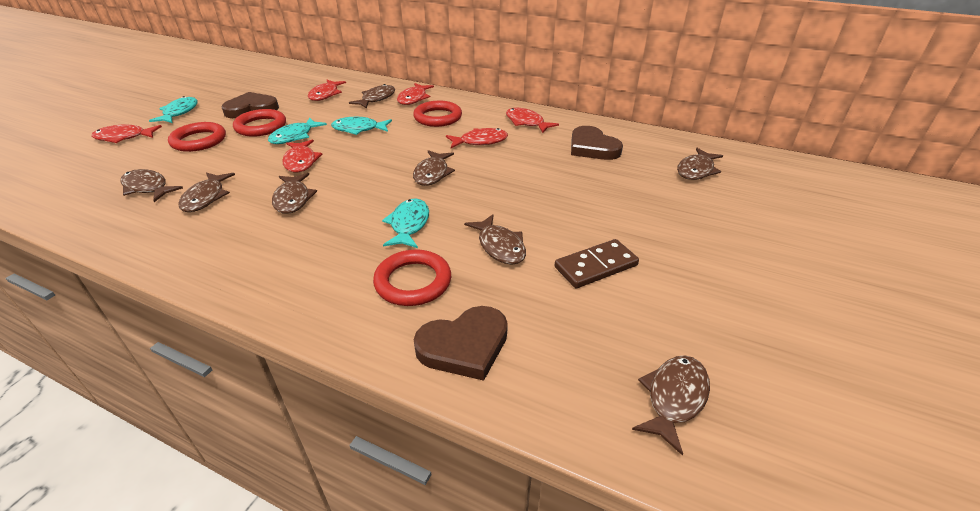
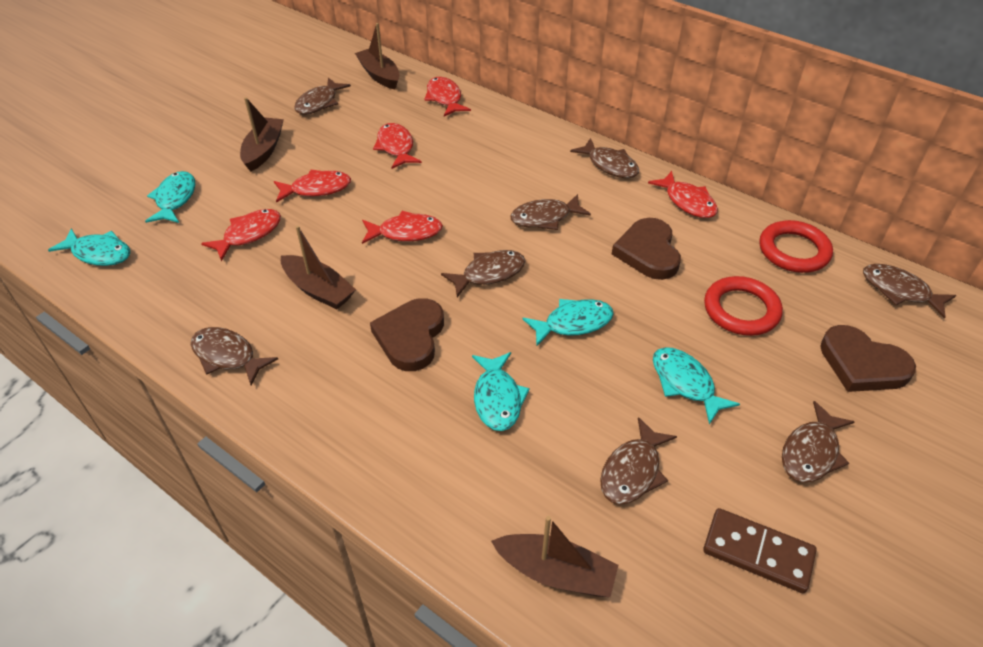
brown boat: none = 0 -> [240,97,284,171] [281,225,356,309] [355,23,400,89] [491,516,618,597] = 4
red ring: [168,122,226,152] [233,109,286,137] [373,249,451,306] [413,101,462,127] = 4 -> [704,276,783,336] [759,220,833,273] = 2
turquoise fish: [149,96,197,123] [268,118,327,144] [331,117,392,135] [382,198,429,248] = 4 -> [48,228,130,266] [145,171,195,223] [472,352,530,431] [523,299,614,346] [653,347,740,424] = 5

